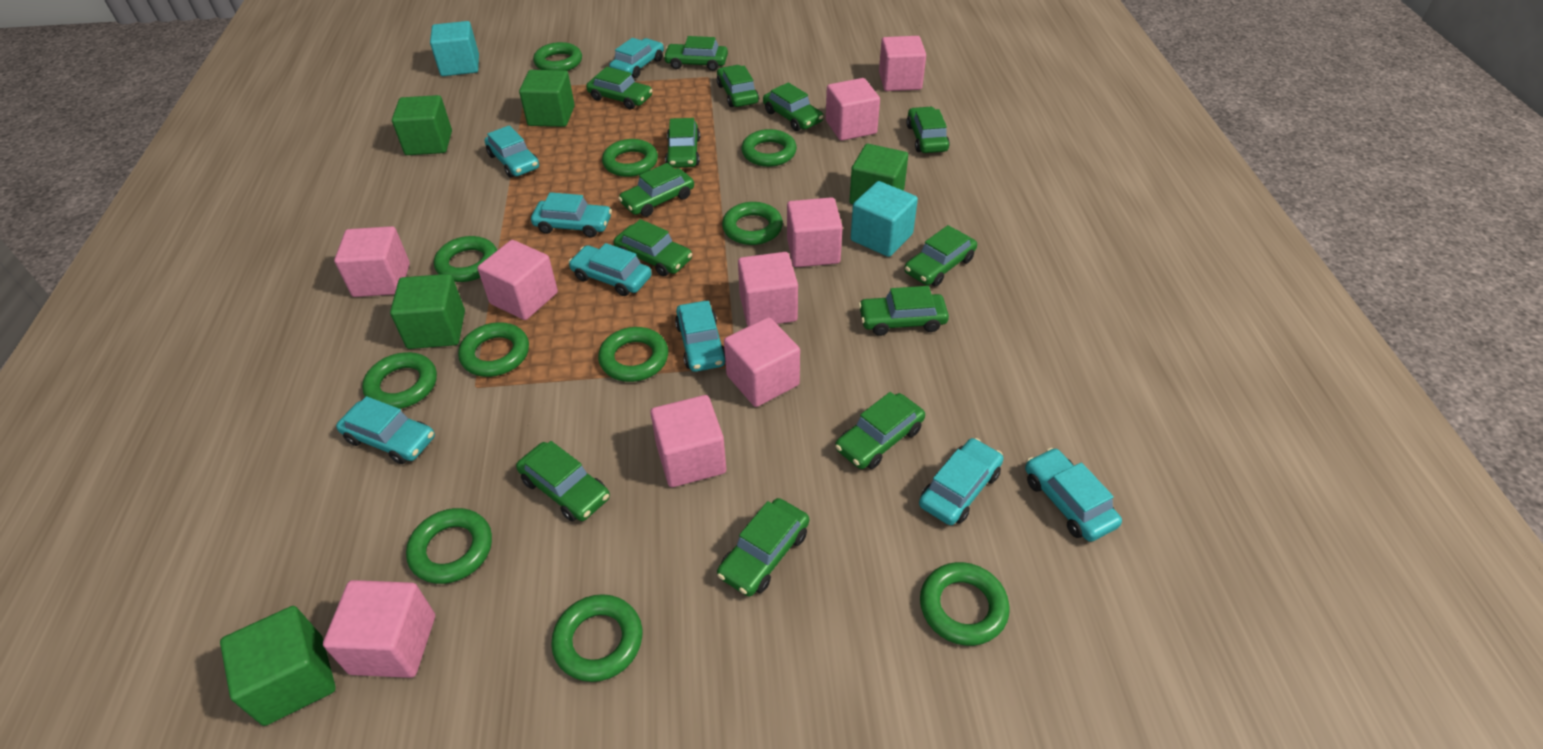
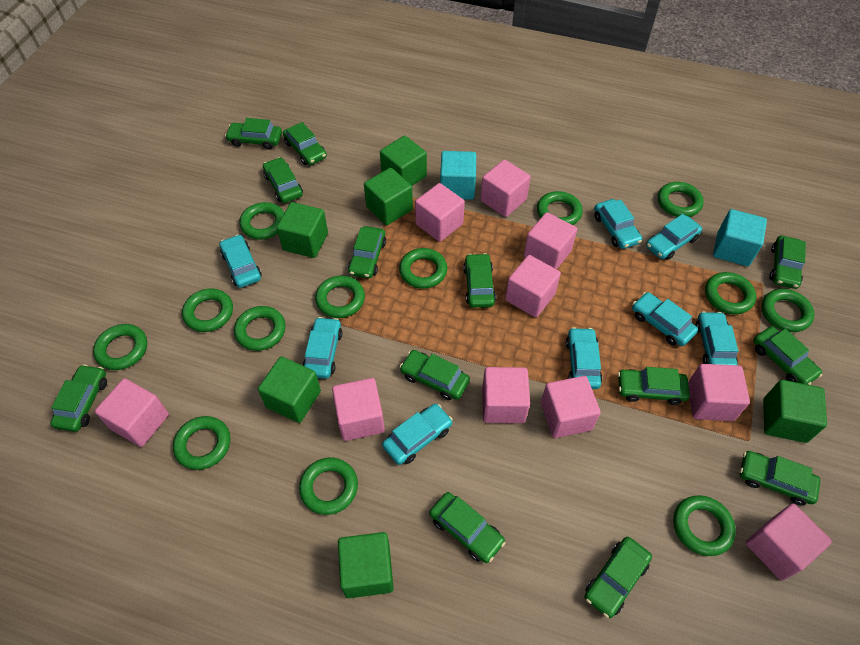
green cube: [220,606,336,726] [390,274,465,349] [392,95,452,155] [519,70,575,127] [849,144,908,204] = 5 -> [258,356,321,423] [277,202,328,258] [338,532,394,598] [364,168,413,225] [380,136,427,186] [763,380,827,443] = 6
green ring: [362,352,437,409] [406,508,492,584] [434,236,497,282] [458,322,529,377] [533,42,582,71] [551,594,642,682] [598,327,668,382] [602,139,658,177] [722,202,783,245] [741,129,797,167] [920,562,1010,646] = 11 -> [93,324,147,370] [173,416,230,470] [182,289,233,332] [234,306,286,351] [239,202,284,240] [299,458,358,515] [315,276,365,318] [399,248,447,289] [537,191,583,225] [658,182,704,217] [673,495,736,556] [705,272,756,314] [761,289,815,332] = 13
pink cube: [323,580,435,678] [334,226,410,297] [477,240,558,320] [650,395,726,487] [724,317,800,407] [738,252,798,326] [787,197,843,267] [826,78,880,141] [879,36,926,91] = 9 -> [95,378,169,447] [332,378,385,441] [415,183,465,242] [480,160,531,217] [482,367,530,423] [505,255,561,318] [524,212,577,269] [541,376,601,438] [688,364,750,421] [746,504,832,581] = 10

